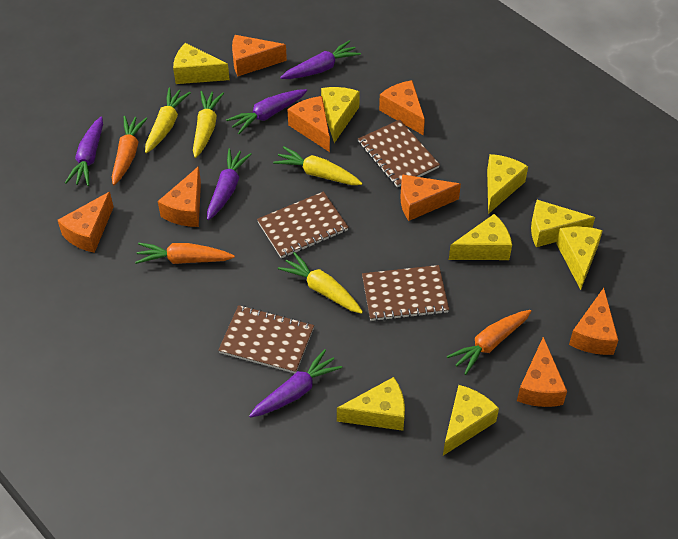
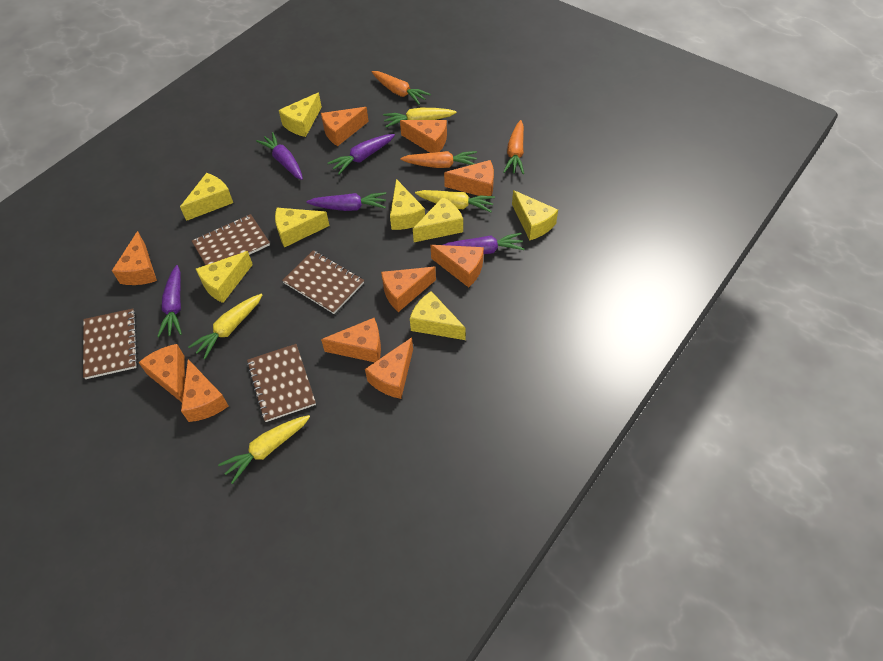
orange cheese: [58,192,114,253] [158,166,201,227] [232,35,287,76] [287,96,330,152] [379,80,425,136] [400,174,461,221] [517,337,567,407] [569,288,619,355] = 8 -> [112,231,157,285] [138,344,185,402] [181,359,229,422] [321,107,369,146] [321,318,381,362] [365,337,413,399] [381,267,436,312] [400,120,447,153] [431,245,484,288] [444,160,494,196] = 10

